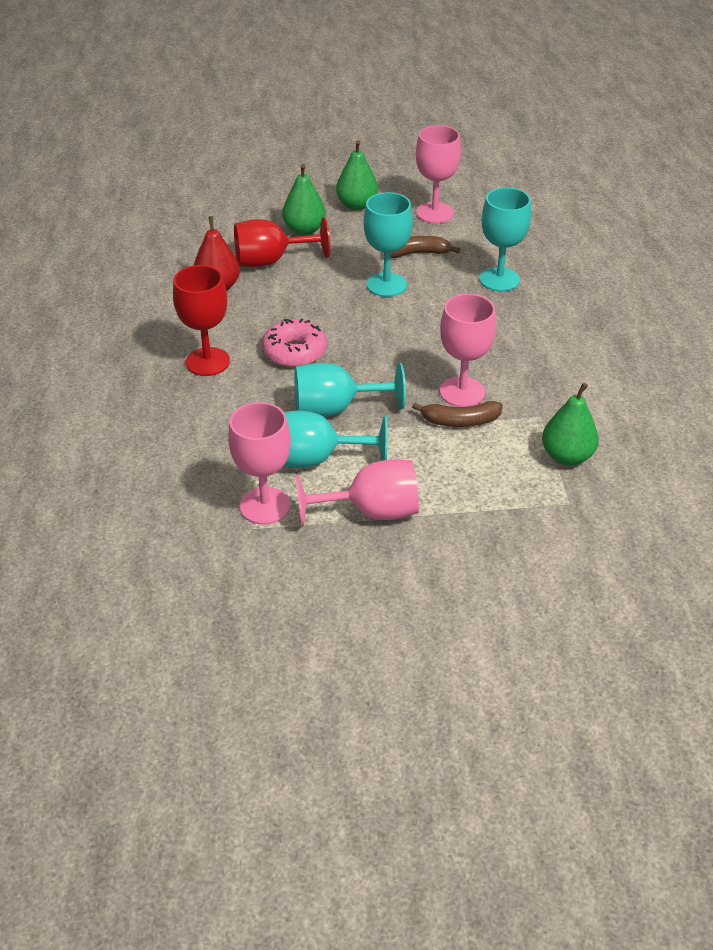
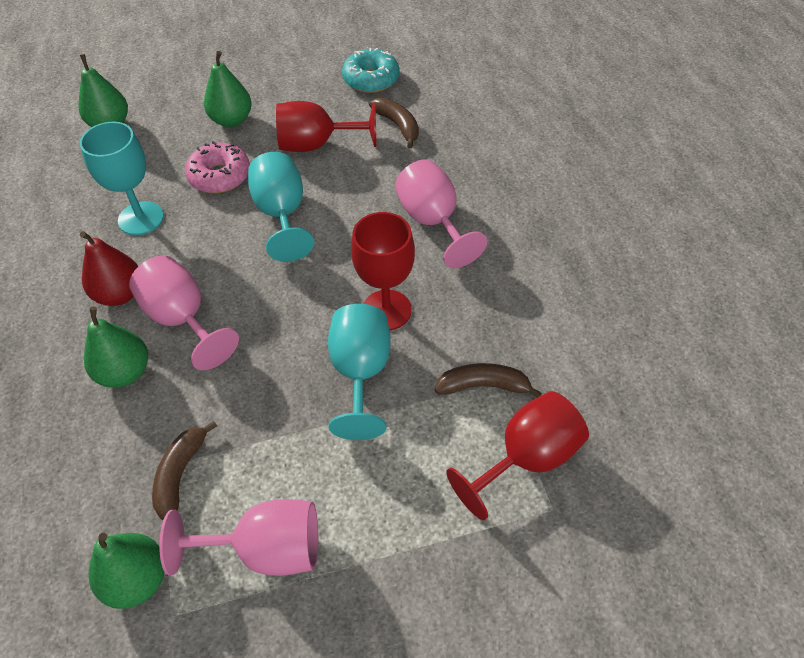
brown banana: [391,236,460,258] [412,401,503,427] = 2 -> [152,421,217,520] [369,98,419,148] [435,363,542,398] = 3
green pear: [282,164,326,235] [336,140,378,210] [542,383,599,465] = 3 -> [78,54,128,127] [84,306,148,388] [89,533,165,609] [204,51,252,127] = 4
pink goblet: [228,402,291,525] [296,460,419,526] [416,125,461,223] [440,294,496,407] = 4 -> [129,256,239,370] [159,499,318,576] [395,159,487,268] = 3
red goblet: [173,265,230,376] [234,217,330,267] = 2 -> [276,101,376,152] [351,212,415,330] [446,391,589,520] = 3
turquoise donut: none = 0 -> [342,48,399,93] = 1
turquoise goblet: [284,411,388,468] [295,363,406,417] [364,192,413,297] [479,187,531,292] = 4 -> [80,122,164,235] [248,152,314,262] [328,304,390,440] = 3

